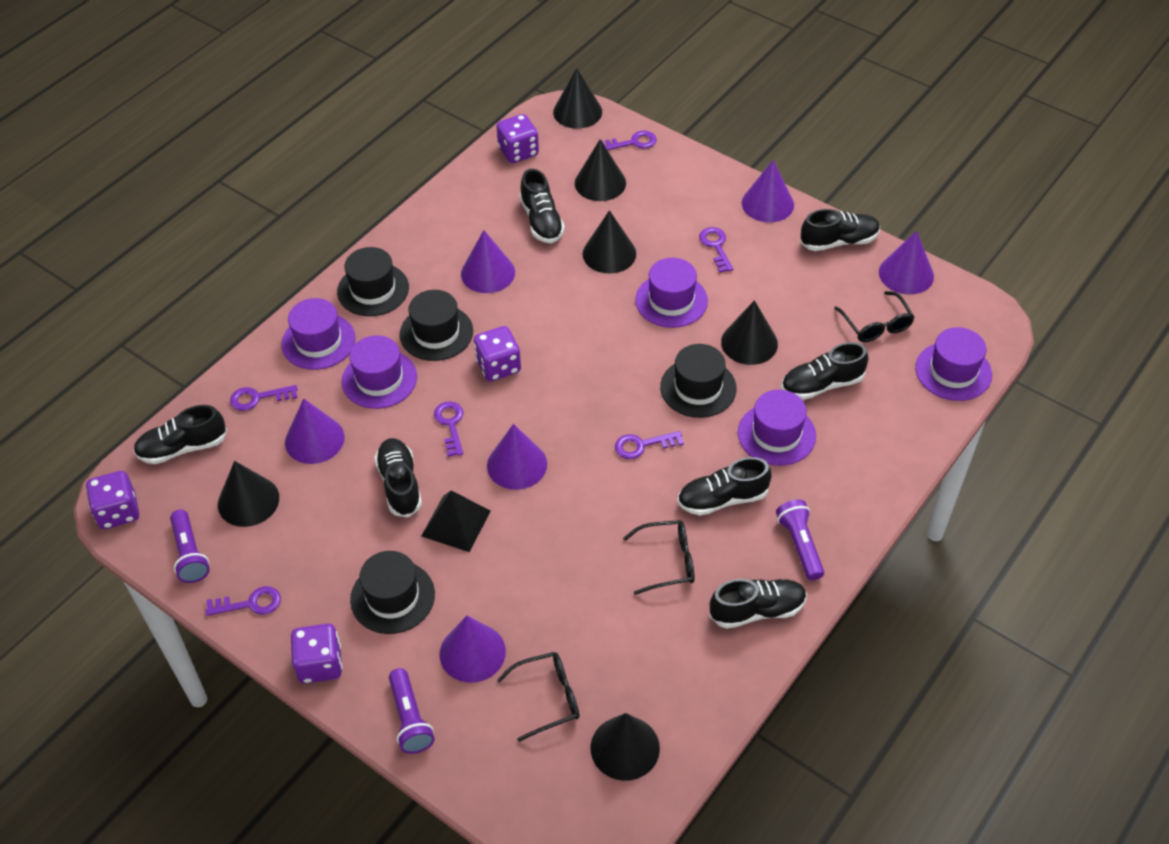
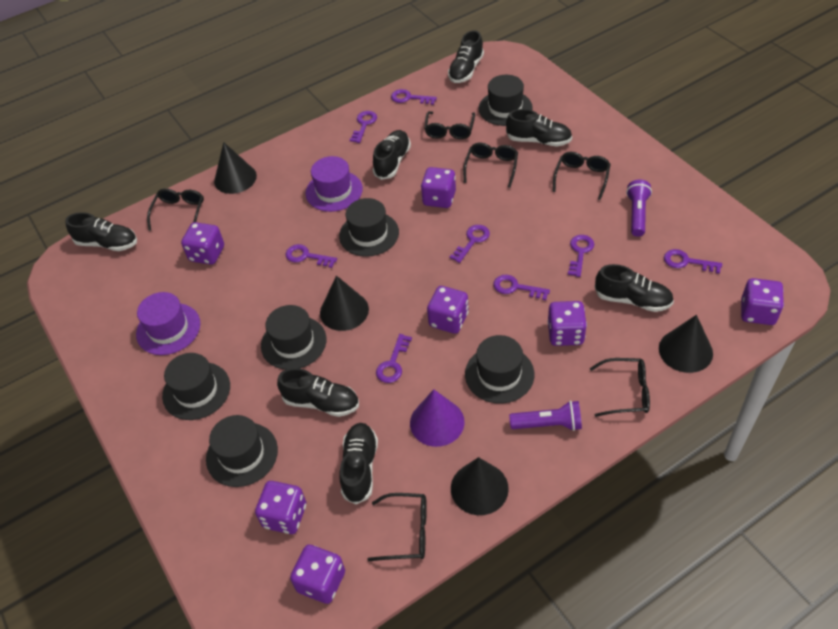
black cone: [218,461,279,527] [553,68,602,129] [575,140,626,201] [583,210,636,274] [591,713,660,781] [721,300,778,365] = 6 -> [214,142,257,194] [320,275,369,331] [451,457,509,515] [659,315,713,373] = 4
black glasses: [497,652,579,742] [623,520,695,595] [834,291,915,342] = 3 -> [147,188,204,231] [367,493,427,561] [424,111,475,139] [463,143,518,188] [553,152,611,200] [590,358,650,417] = 6
black hat: [337,247,409,316] [350,551,435,634] [400,290,473,361] [660,344,736,418] = 4 -> [162,353,230,420] [206,415,278,487] [261,305,326,370] [339,198,399,257] [465,335,534,404] [479,75,533,126] = 6
black pyramid: [421,490,491,552] = 1 -> none = 0
purple cone: [285,398,345,464] [440,616,506,683] [461,230,515,293] [487,424,547,490] [742,160,794,222] [879,231,934,295] = 6 -> [410,389,465,447] = 1
purple dice: [86,471,139,529] [291,624,342,684] [474,326,521,381] [496,114,539,163] = 4 -> [181,222,224,265] [255,481,306,534] [290,544,345,604] [421,167,456,208] [427,286,469,334] [547,301,587,346] [741,278,784,325] = 7
purple flashlight: [170,510,210,583] [389,668,435,754] [776,500,824,580] = 3 -> [509,401,582,431] [626,180,652,237] = 2
purple hat: [281,298,356,370] [342,335,417,409] [635,258,708,328] [738,390,816,466] [915,327,992,401] = 5 -> [136,292,200,355] [306,156,363,212] = 2
purple key: [205,586,281,616] [230,385,298,411] [434,401,463,457] [602,131,657,150] [615,431,684,459] [699,227,733,273] = 6 -> [285,244,337,268] [350,111,377,143] [376,334,412,383] [391,89,437,105] [450,225,490,263] [493,275,550,300] [568,235,594,277] [664,249,722,274] = 8

